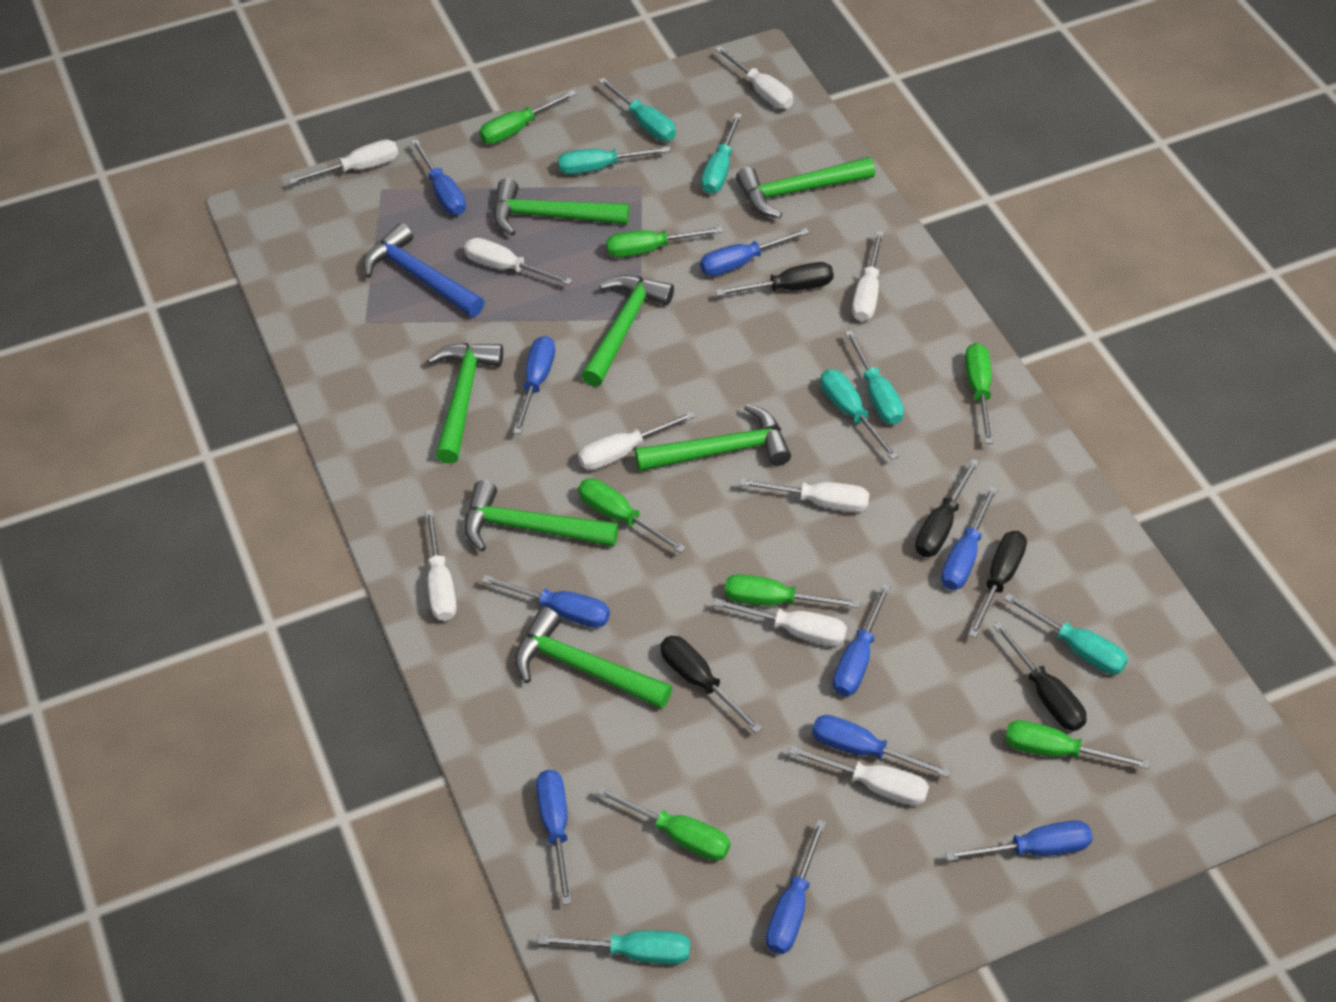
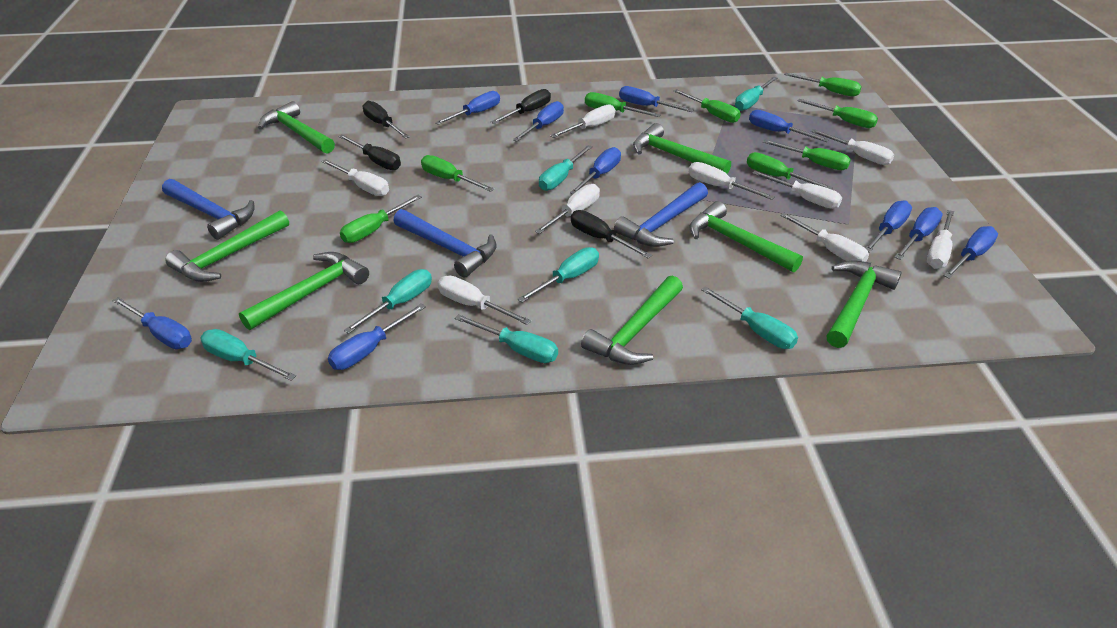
black screwdriver: [660,636,762,733] [716,262,834,296] [915,458,980,557] [968,531,1027,638] [993,622,1087,731] = 5 -> [338,134,401,170] [363,101,410,139] [491,89,551,124] [571,210,652,258] = 4
blue hammer: [363,223,485,317] = 1 -> [162,179,255,240] [393,209,497,277] [614,182,708,247] = 3
green screwdriver: [479,90,577,144] [578,478,686,553] [596,786,730,861] [606,227,723,258] [725,574,860,608] [965,343,993,444] [1005,720,1150,769] = 7 -> [340,195,422,243] [421,155,494,192] [585,92,661,117] [674,89,741,123] [747,152,833,189] [763,140,851,170] [784,72,862,96] [797,99,878,128] = 8

